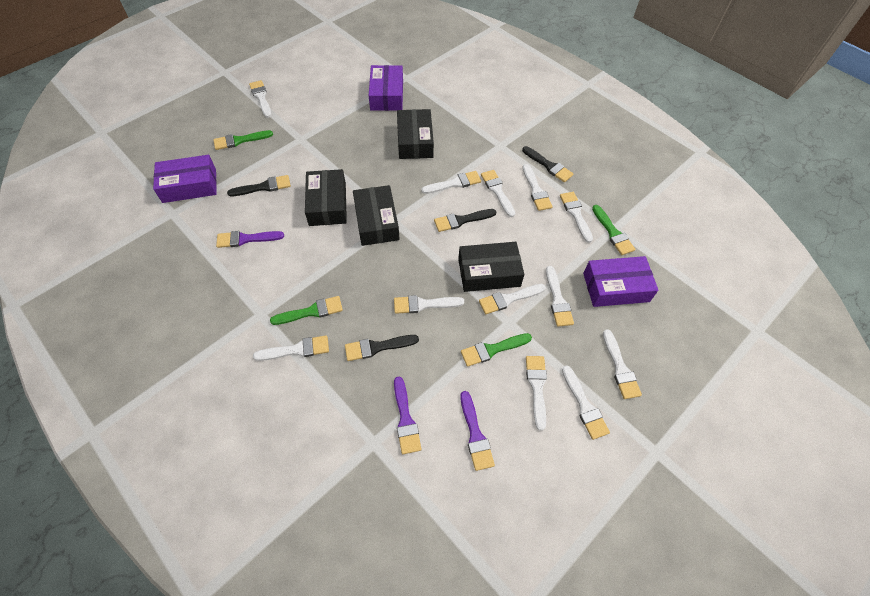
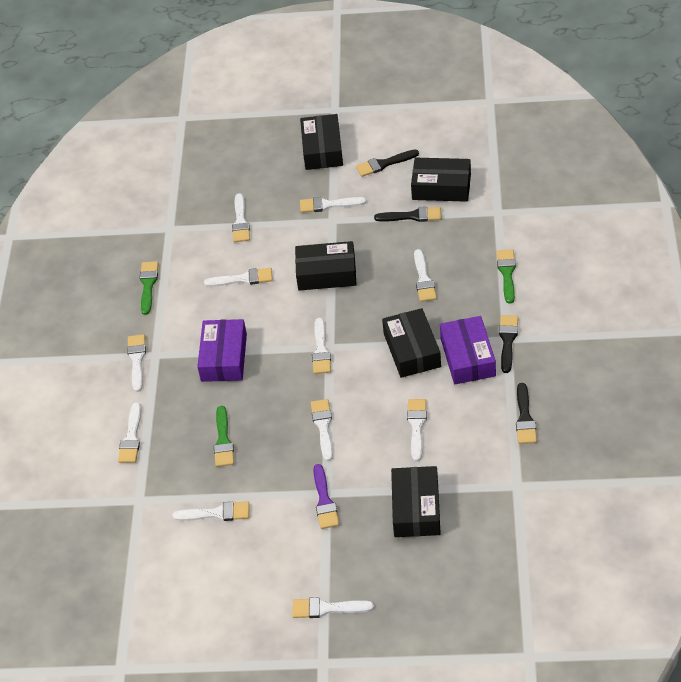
black box: [305,169,347,226] [353,185,400,246] [397,109,434,159] [458,242,524,292] = 4 -> [295,241,357,291] [300,114,343,170] [382,308,441,378] [391,466,441,537] [411,158,471,202] = 5
green brush: [213,130,273,150] [270,296,343,325] [461,333,532,367] [592,205,635,255] = 4 -> [140,261,158,315] [214,406,234,467] [497,249,516,304] = 3
purple box: [153,155,217,203] [369,65,403,111] [583,256,658,307] = 3 -> [197,319,247,382] [440,316,496,384] = 2
purple brush: [216,231,284,248] [394,376,421,454] [460,391,495,471] = 3 -> [313,464,339,529] = 1
white brush: [249,80,272,118] [253,336,329,361] [394,295,464,314] [421,171,481,194] [479,284,546,314] [481,170,515,217] [522,164,553,211] [526,356,547,431] [546,266,574,327] [560,192,593,243] [562,365,610,440] [603,329,642,399] = 12 -> [118,402,141,463] [127,334,146,392] [173,502,249,521] [204,268,273,287] [232,193,250,242] [292,597,374,618] [300,197,366,213] [311,399,333,461] [312,318,331,374] [407,399,427,461] [414,249,437,302] = 11

